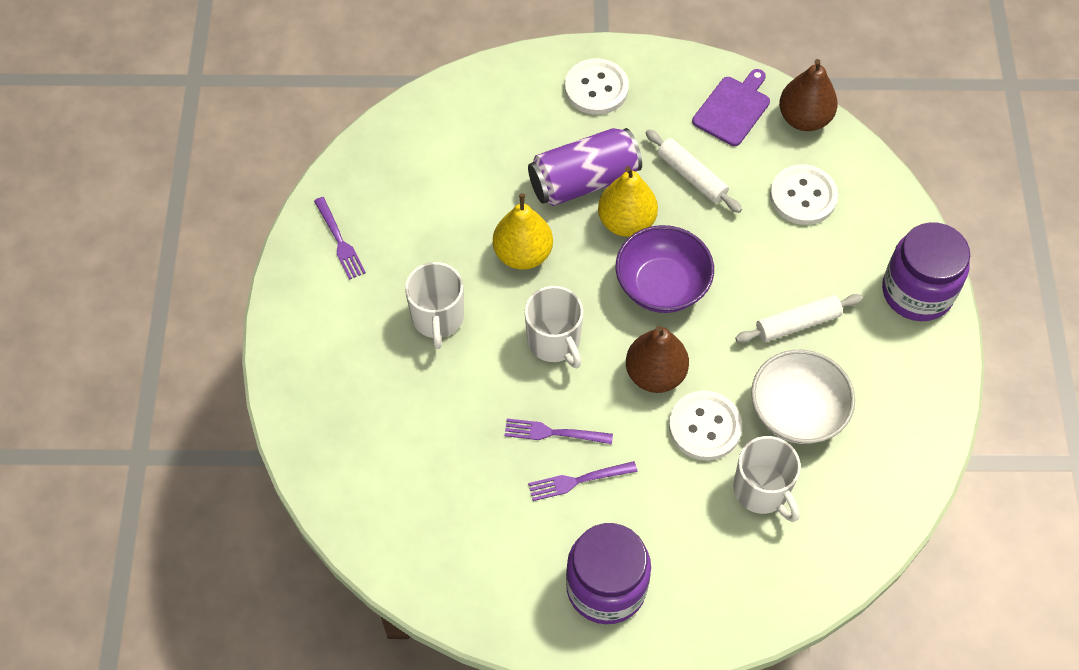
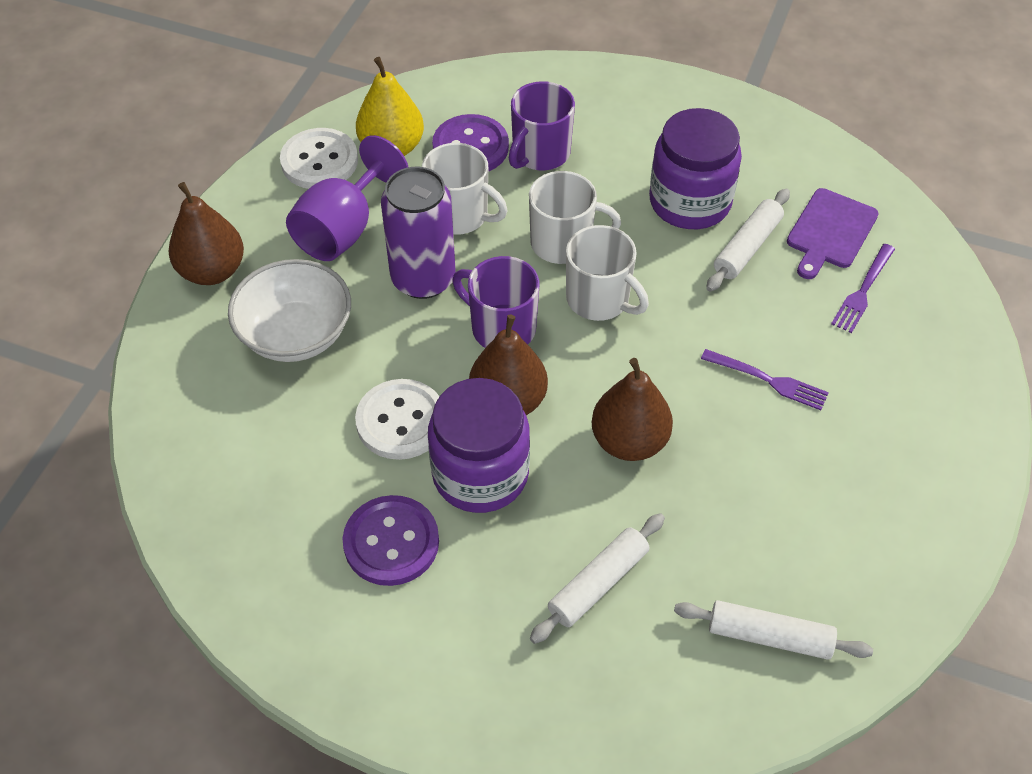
brown pear: [626,325,689,393] [779,59,838,131] = 2 -> [169,182,244,285] [469,315,548,415] [592,358,673,461] = 3
purple bowl: [616,225,714,313] = 1 -> none = 0
purple button: none = 0 -> [343,495,439,586] [432,114,509,172] = 2
purple fork: [314,197,366,280] [504,418,613,444] [528,461,637,501] = 3 -> [701,349,829,410] [831,244,895,333] = 2
purple goblet: none = 0 -> [286,135,408,261] = 1
purple mug: none = 0 -> [452,256,540,348] [509,81,575,171] = 2
white button: [565,58,629,115] [669,391,742,461] [770,165,838,225] = 3 -> [280,128,358,189] [355,379,439,460] = 2
white rolling pin: [645,129,742,213] [735,294,863,343] = 2 -> [530,513,665,644] [674,600,873,660] [706,188,790,292] = 3
yellow pear: [493,193,553,270] [598,166,658,237] = 2 -> [356,57,424,156] = 1

